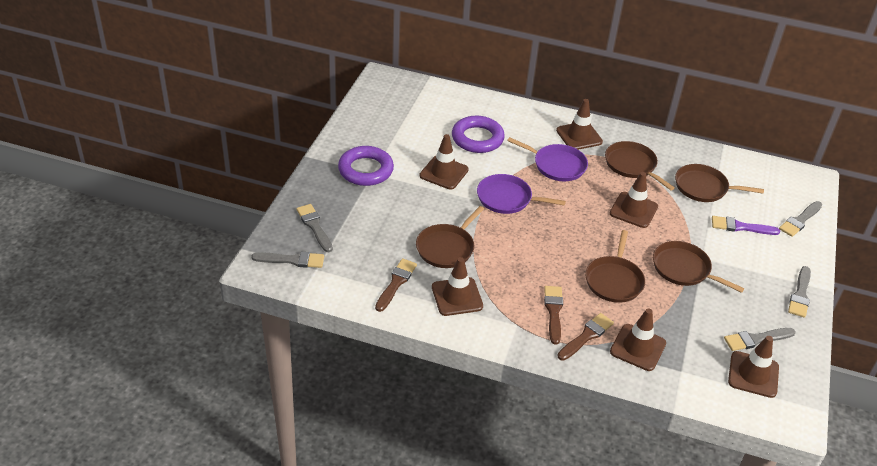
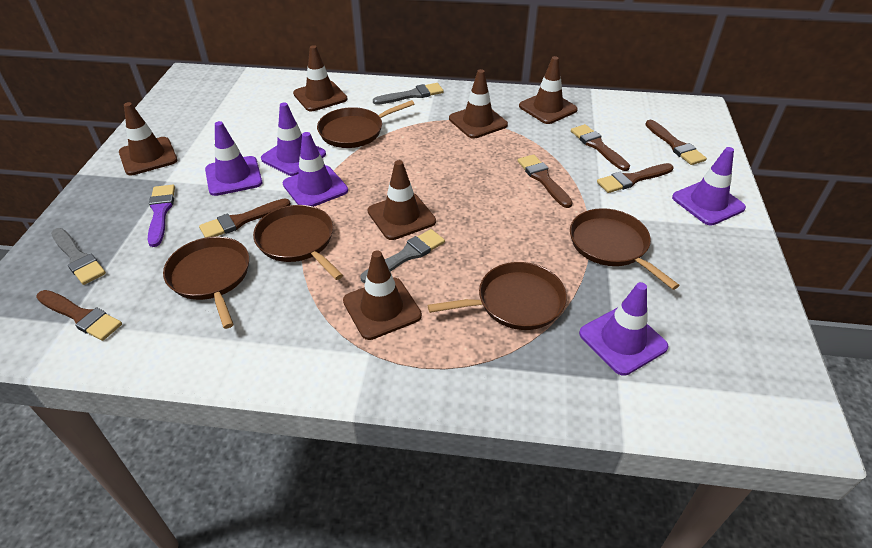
brown brush: [375,258,417,312] [544,286,563,345] [557,313,614,361] = 3 -> [36,290,122,341] [199,199,291,238] [518,154,573,208] [571,124,630,171] [597,163,673,193] [645,120,707,165] = 6
grey brush: [251,252,324,268] [296,204,333,252] [724,328,796,351] [779,201,822,237] [788,266,811,318] = 5 -> [51,228,106,285] [360,229,445,283] [373,83,444,105] = 3
purple pan: [477,174,566,214] [507,137,588,181] = 2 -> none = 0
purple ring: [338,146,394,186] [452,116,505,153] = 2 -> none = 0
purple traffic cone: none = 0 -> [205,121,262,196] [261,102,326,176] [283,132,348,207] [579,282,668,376] [672,147,746,225] = 5

